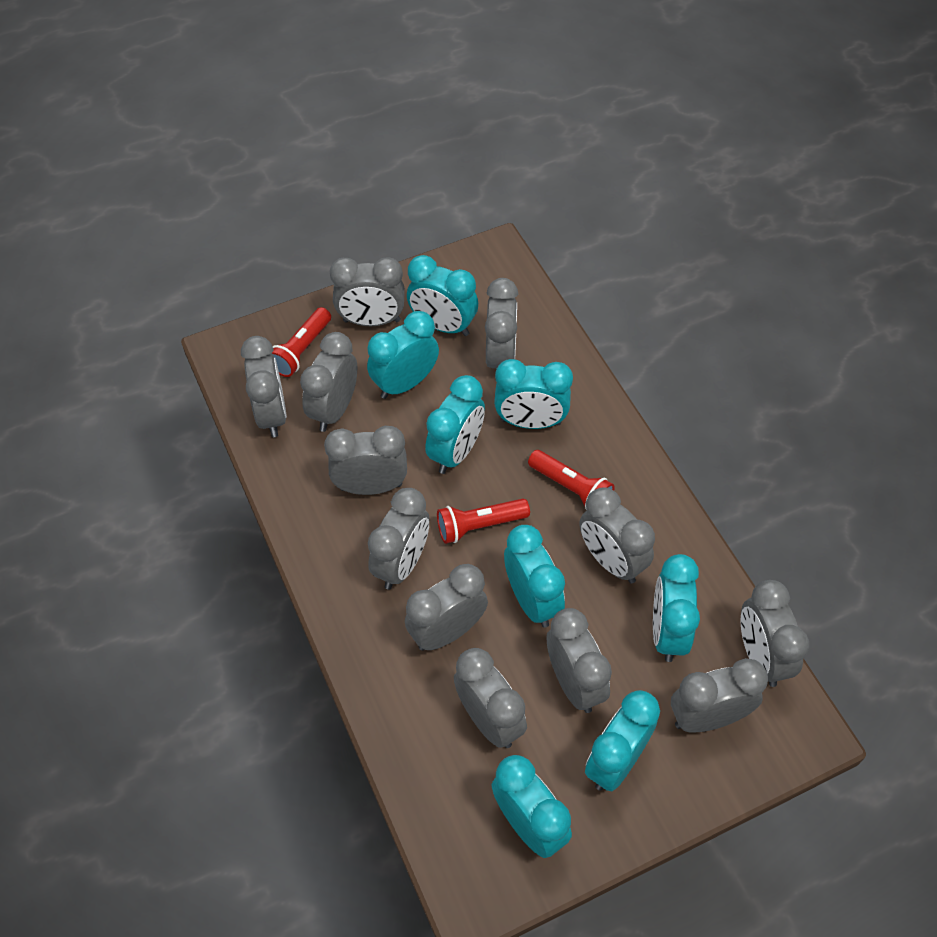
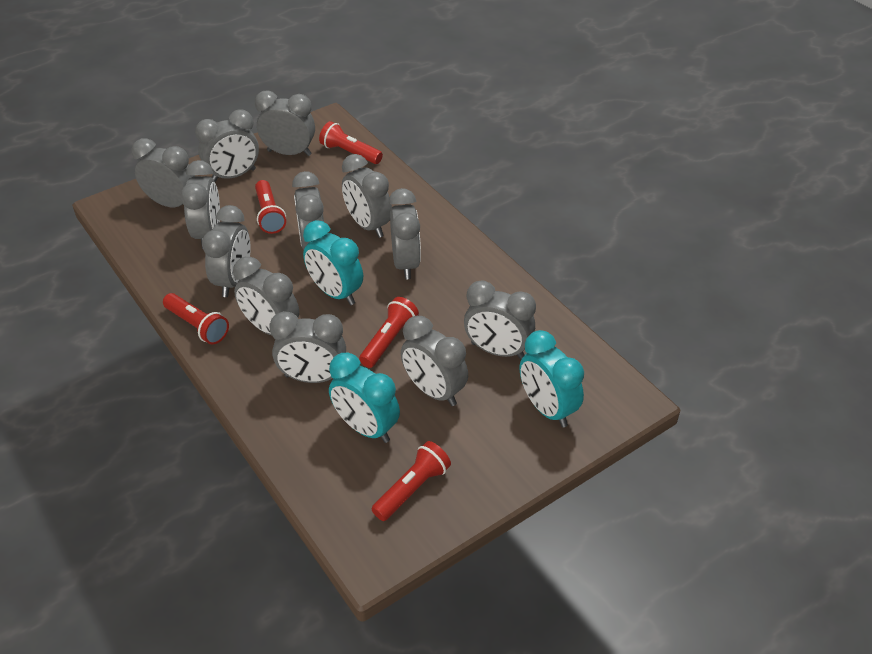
red flashlight: [272,307,331,377] [437,499,530,544] [528,450,615,509] = 3 -> [163,293,229,345] [255,180,286,234] [319,121,383,164] [359,297,419,368] [372,441,451,521] = 5
turquoise clock: [367,311,439,399] [407,255,478,336] [425,375,485,474] [492,755,572,858] [494,359,573,429] [504,525,565,628] [585,690,660,791] [653,554,700,662] = 8 -> [303,220,363,305] [329,353,400,443] [520,330,584,427] = 3

